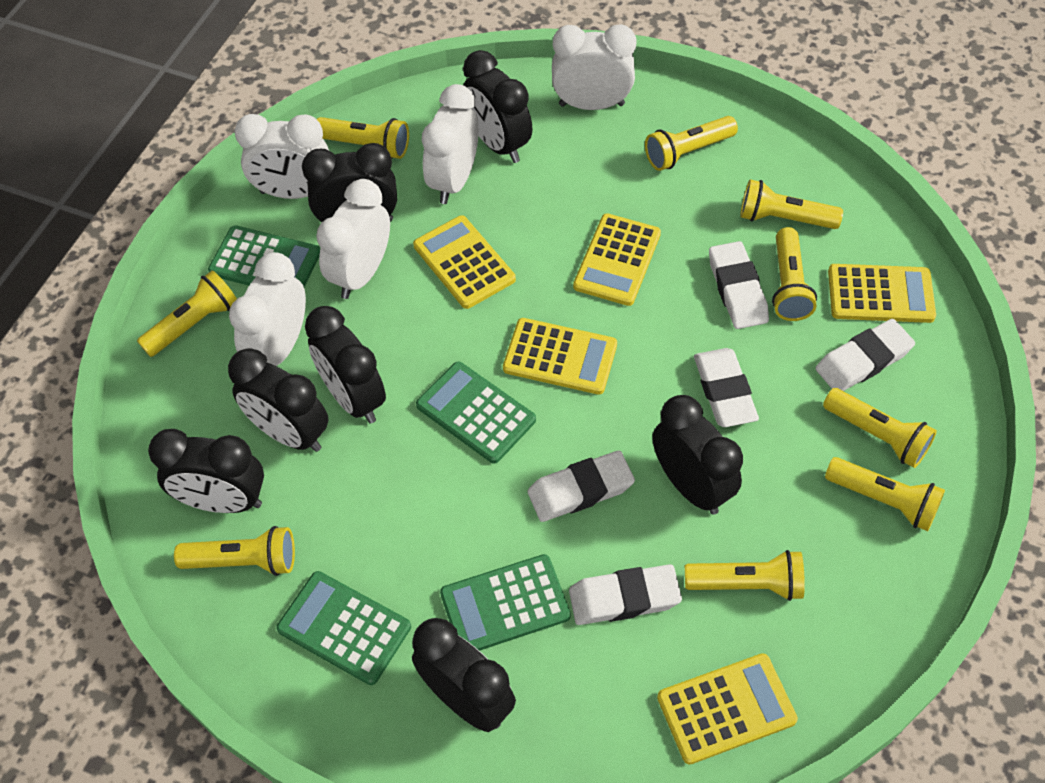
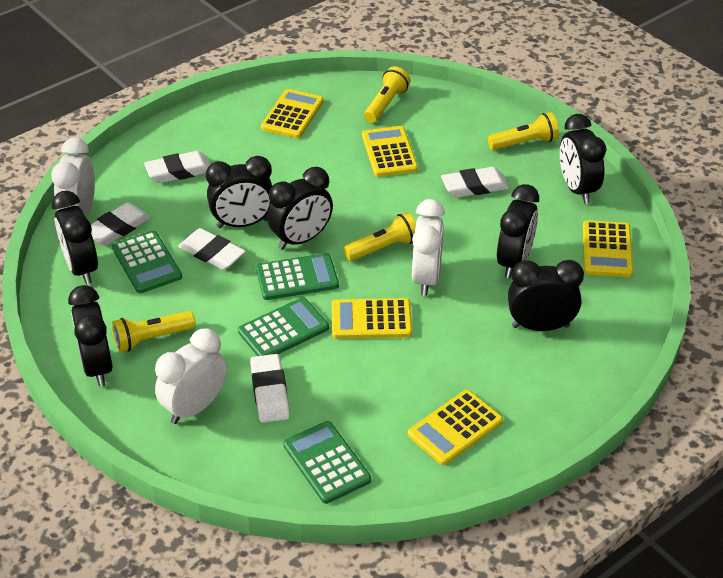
white clock: [229,252,306,366] [235,114,329,199] [316,179,390,299] [422,84,479,204] [552,24,637,110] = 5 -> [51,138,95,218] [155,328,227,424] [412,199,445,296] = 3
yellow flashlight: [137,270,237,357] [174,526,295,576] [317,117,409,159] [645,116,738,171] [685,550,805,601] [740,179,843,229] [772,227,817,321] [823,388,937,468] [825,457,945,531] = 9 -> [112,311,196,352] [343,212,416,261] [364,66,410,123] [488,112,559,150] = 4

